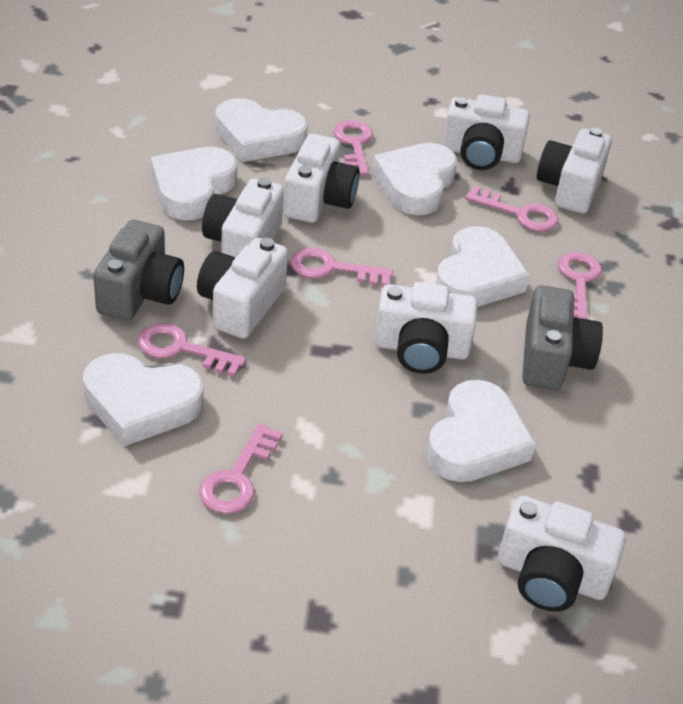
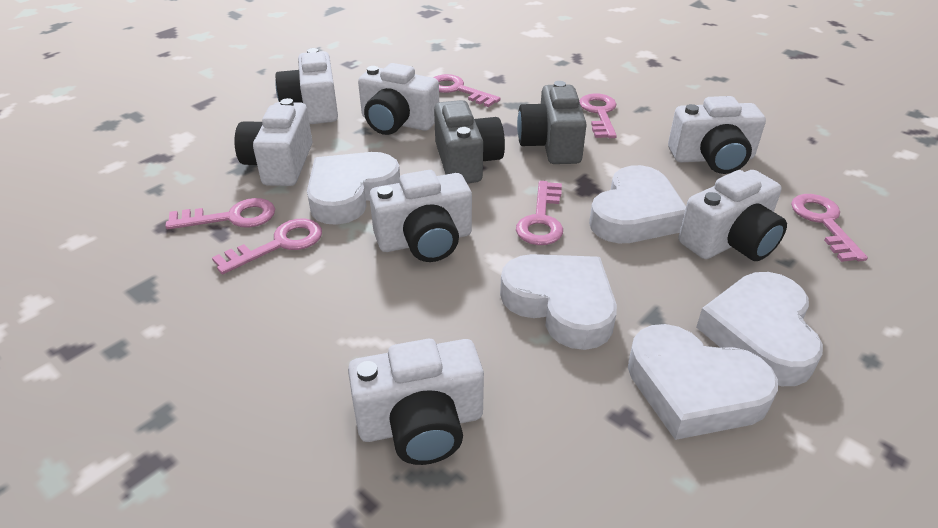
white heart: [83,353,204,446] [151,147,237,220] [215,98,308,162] [372,143,457,215] [426,380,536,482] [436,226,530,307] = 6 -> [307,152,400,225] [500,254,617,350] [589,165,686,243] [628,324,778,440] [696,272,823,386] = 5

